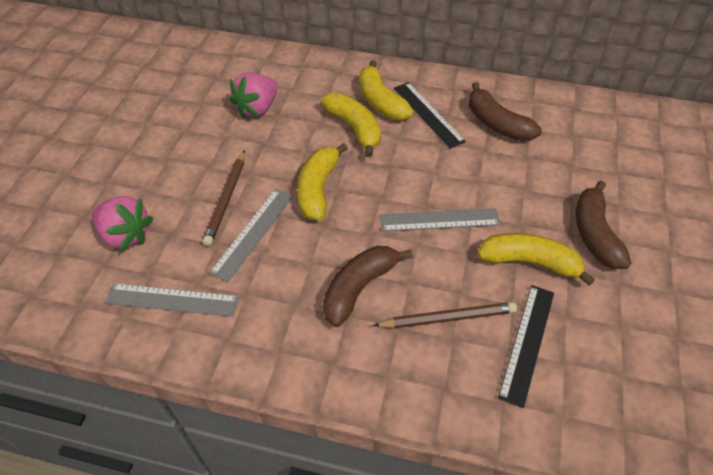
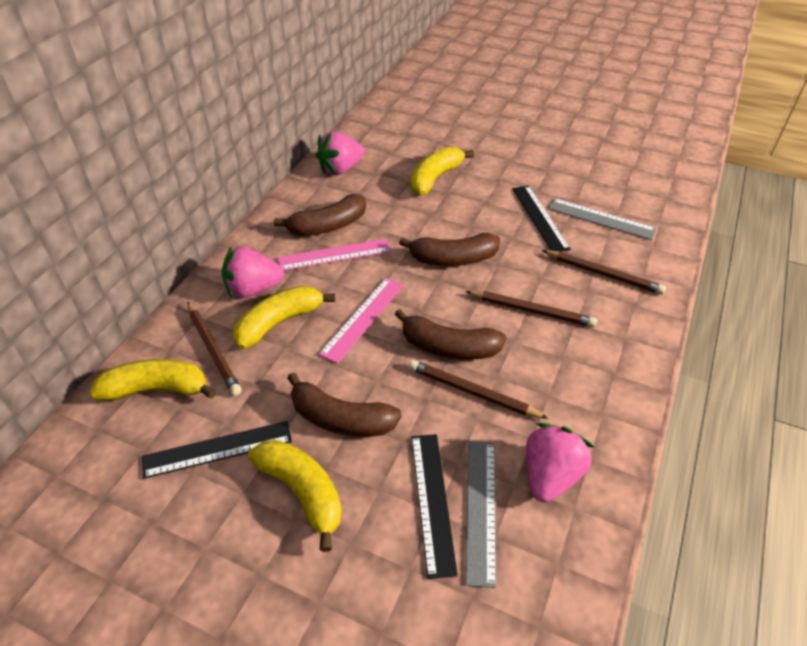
black ruler: [394,82,466,149] [498,285,554,408] = 2 -> [142,421,292,479] [411,434,458,579] [512,186,571,252] = 3
brown banana: [323,246,413,327] [469,82,542,141] [576,180,631,269] = 3 -> [274,194,366,236] [287,372,402,437] [395,309,506,360] [399,233,500,266] = 4
brown pencil: [202,150,245,246] [373,302,517,329] = 2 -> [187,302,241,396] [409,360,548,419] [465,291,597,327] [542,250,666,294] = 4
grey ruler: [105,283,239,317] [209,189,293,282] [380,208,501,232] = 3 -> [465,441,496,588] [548,198,657,240] = 2
pink ruler: none = 0 -> [278,239,391,271] [319,278,404,364] = 2
pink strawberry: [92,196,153,252] [229,72,278,119] = 2 -> [222,246,284,298] [316,132,364,175] [526,423,595,502] = 3

